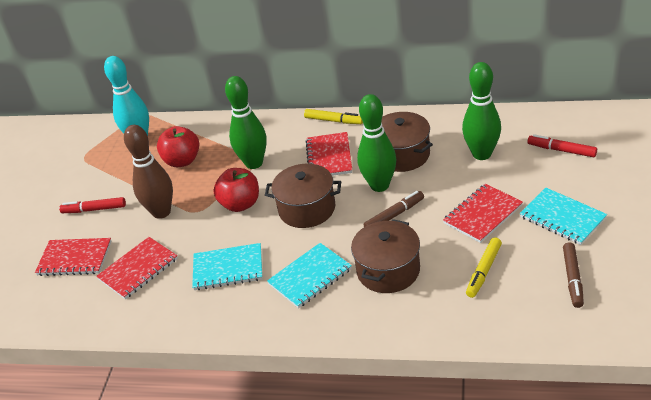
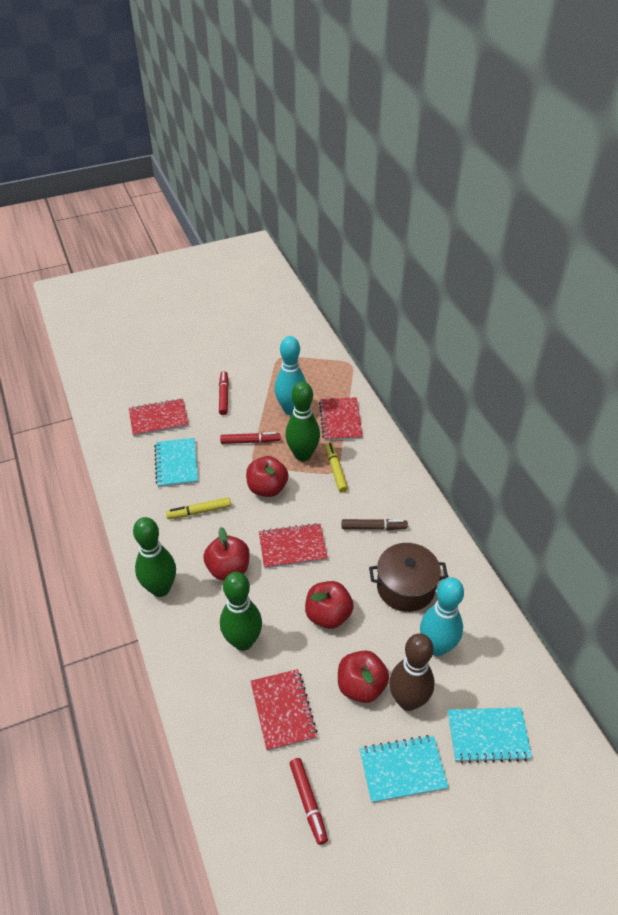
brown marker: [364,191,424,227] [563,242,584,308] = 2 -> [342,519,408,530] = 1
brown pot: [265,164,341,228] [351,219,420,293] [381,112,433,172] = 3 -> [369,543,448,612] = 1
red apple: [157,126,199,167] [213,168,259,212] = 2 -> [203,527,250,580] [246,456,288,497] [305,581,354,629] [338,650,389,703] = 4
red marker: [59,197,126,213] [527,134,597,157] = 2 -> [219,371,229,415] [220,432,280,444] [289,758,328,845] = 3
turquoise bowling pin: [104,56,149,135] = 1 -> [275,336,306,415] [420,577,464,656] = 2

